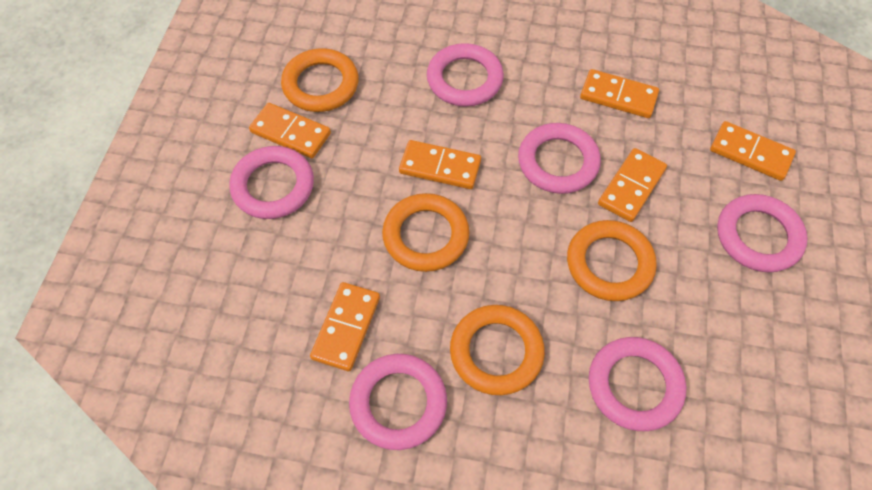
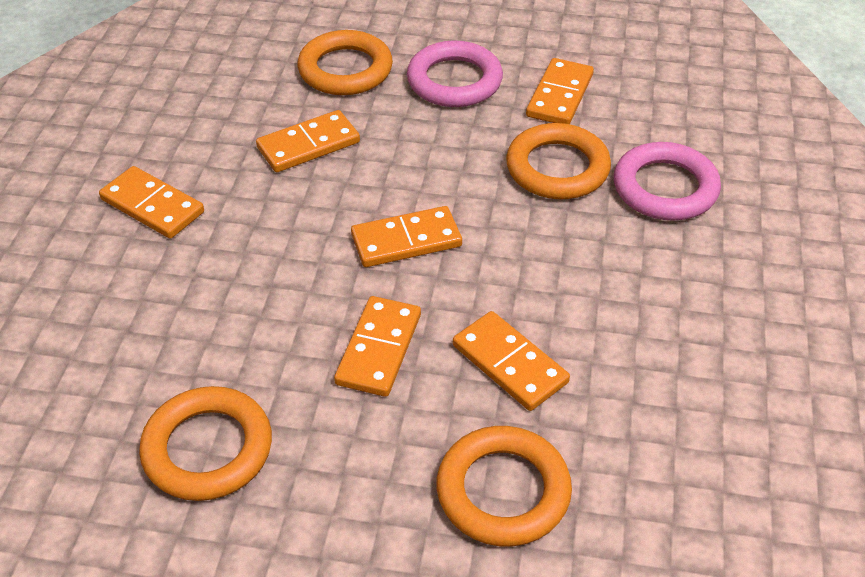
pink ring: [229,146,314,219] [349,354,447,450] [427,43,504,107] [518,123,601,194] [589,337,686,431] [717,194,808,272] = 6 -> [407,41,503,107] [614,142,721,221] = 2

